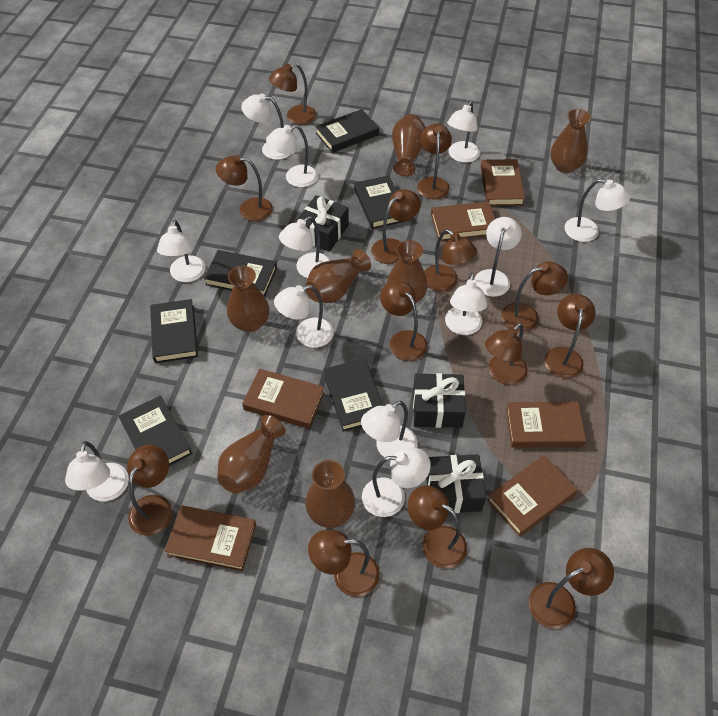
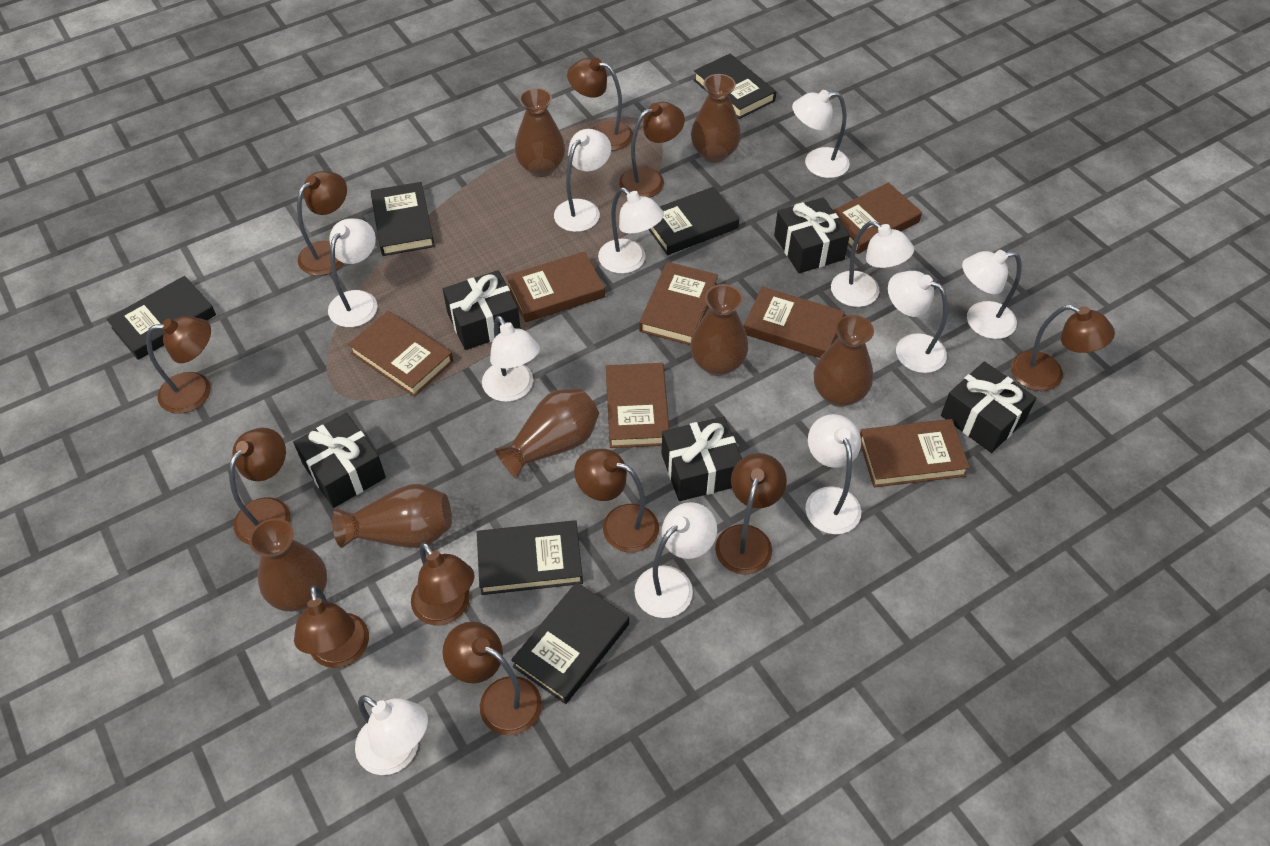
black gift: [296,195,349,252] [413,373,466,428] [426,454,486,513] = 3 -> [293,413,386,508] [443,270,521,350] [662,416,742,501] [774,197,850,273] [941,361,1036,453] = 5
brown book: [164,505,256,571] [242,369,324,429] [431,201,495,241] [481,159,525,206] [487,455,578,537] [506,402,586,448] = 6 -> [348,311,453,397] [506,251,605,322] [606,363,669,448] [639,262,718,345] [744,287,845,358] [833,182,922,254] [860,419,970,487] = 7
brown lamp: [127,445,173,536] [216,155,273,221] [269,63,317,125] [308,530,380,597] [371,189,421,264] [380,280,427,361] [408,485,467,569] [417,123,452,200] [424,229,477,292] [485,323,528,385] [501,262,568,332] [529,548,614,629] [544,294,596,378] = 13 -> [146,316,211,414] [229,428,290,545] [294,585,369,668] [297,171,347,276] [411,542,475,625] [442,622,542,736] [567,58,633,151] [574,449,659,553] [619,102,685,198] [715,453,787,575] [1011,305,1115,391] = 11
white lamp: [65,441,129,501] [157,220,205,282] [241,94,291,160] [266,125,318,187] [274,285,334,348] [279,216,330,278] [361,401,418,461] [362,447,431,517] [445,273,487,335] [447,101,480,163] [474,217,522,297] [565,179,630,242] = 12 -> [328,219,377,327] [355,695,428,775] [482,316,540,402] [554,129,611,232] [598,188,664,274] [634,502,717,618] [792,90,850,178] [805,414,861,534] [831,221,914,307] [888,271,948,373] [962,250,1022,339] = 11

